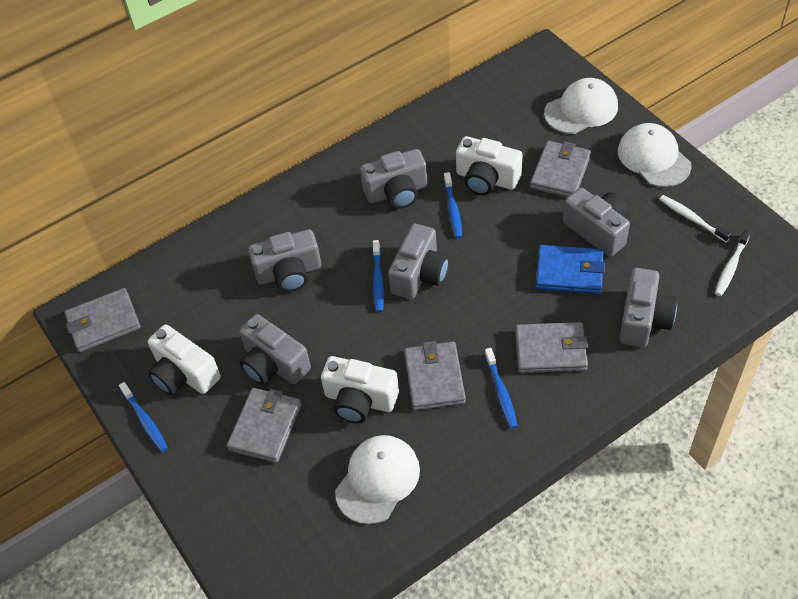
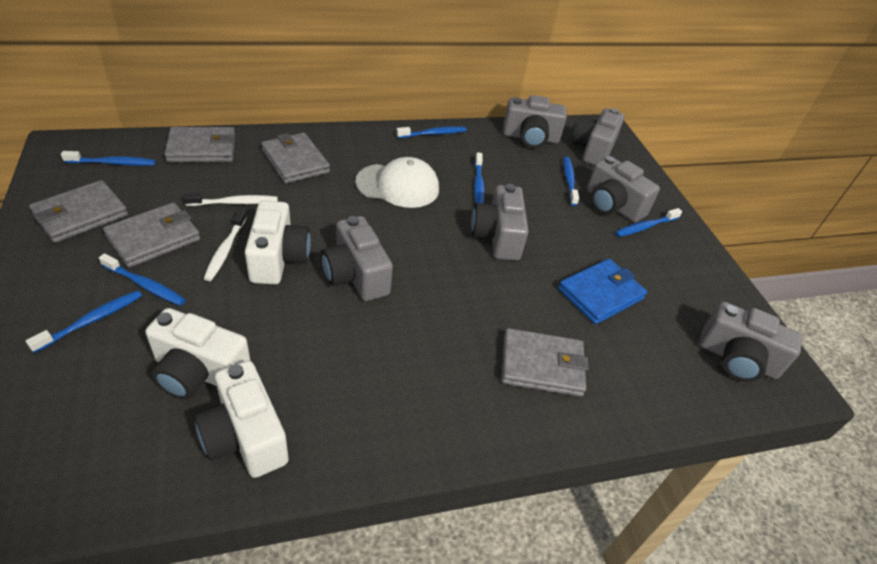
blue toothbrush: [119,382,168,452] [372,240,384,312] [444,172,462,239] [485,348,518,429] = 4 -> [26,290,142,353] [61,151,156,166] [99,253,186,306] [396,126,467,138] [474,152,485,204] [563,157,579,206] [615,208,682,237] = 7
white cap: [335,435,420,525] [544,78,618,134] [618,123,692,187] = 3 -> [355,157,439,208] = 1

